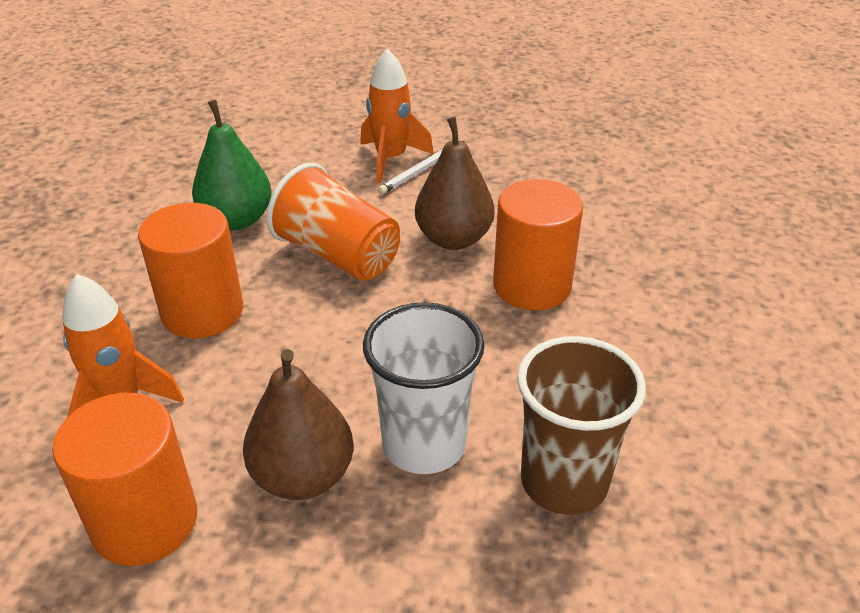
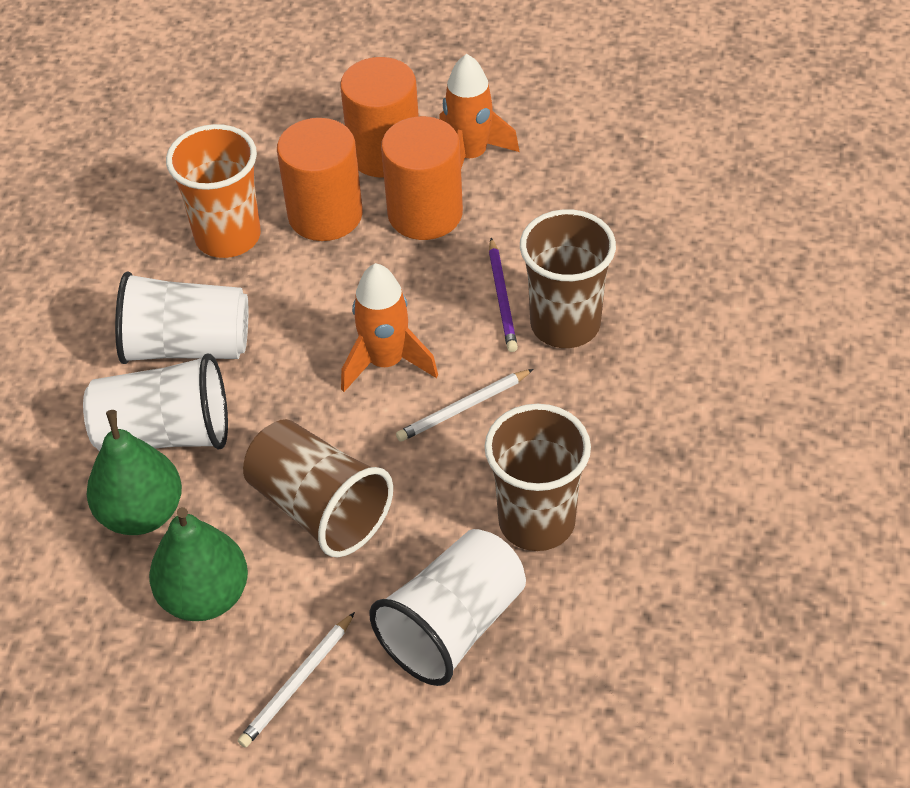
brown cup: [517,336,646,515] = 1 -> [243,419,393,557] [484,404,591,551] [520,209,616,348] = 3
brown pear: [243,349,353,500] [415,117,495,250] = 2 -> none = 0
green pear: [192,100,272,230] = 1 -> [86,410,182,535] [149,507,248,621] = 2
purple pencil: none = 0 -> [489,238,518,352] = 1
white cup: [363,302,485,474] = 1 -> [83,354,228,451] [115,271,248,364] [370,529,526,686] = 3
white pencil: [378,141,465,194] = 1 -> [238,612,355,748] [396,369,534,442] = 2

